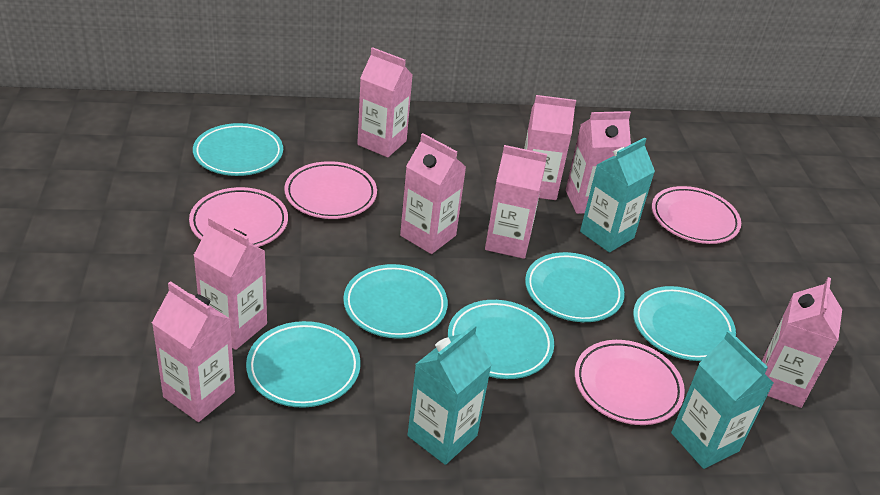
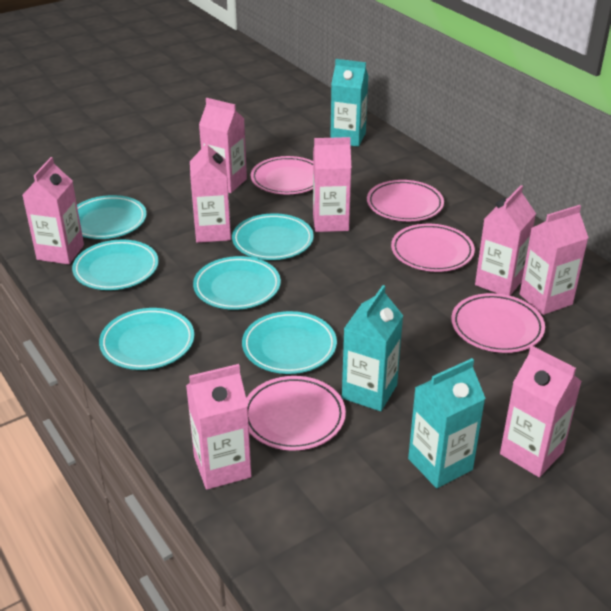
pink plate: [189,187,288,247] [284,161,377,219] [575,340,685,425] [652,186,741,244] = 4 -> [246,376,346,451] [251,156,313,194] [367,180,444,221] [391,224,475,272] [451,293,545,353] = 5

